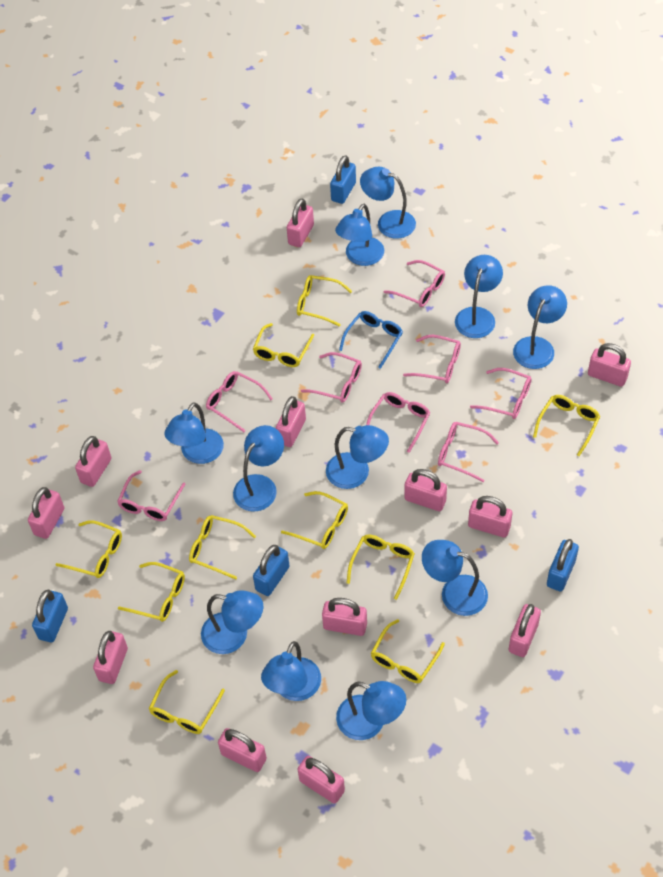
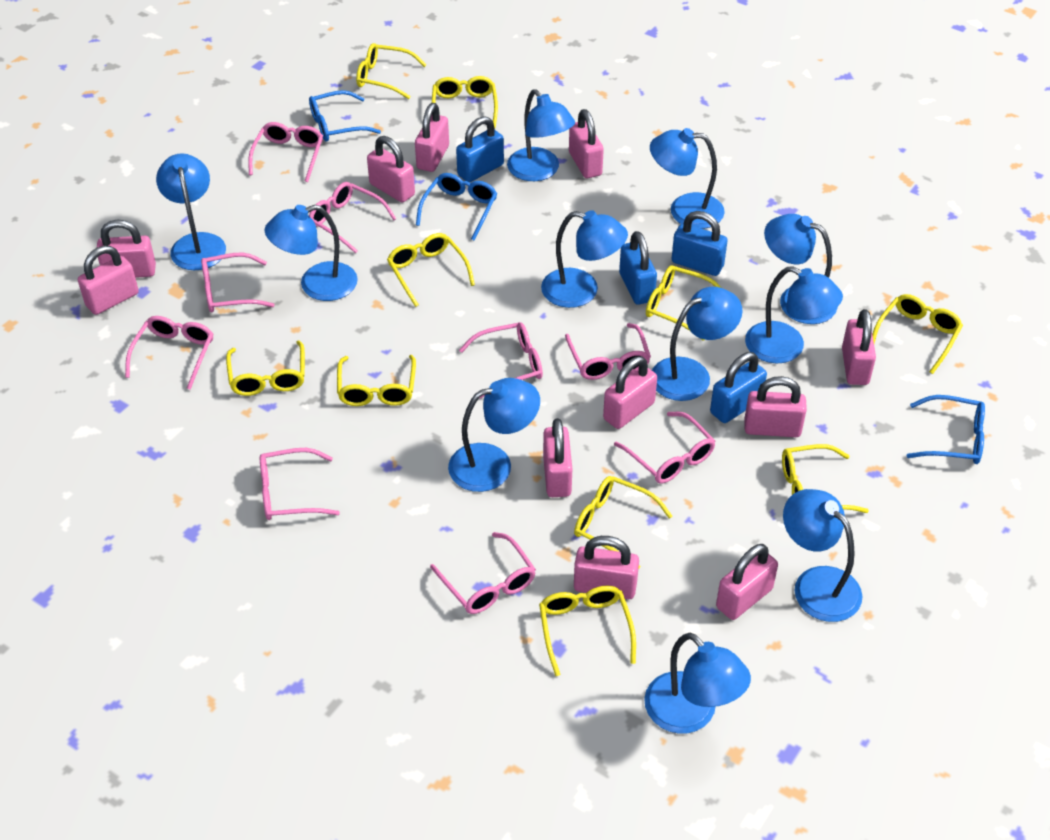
blue glasses: [339,311,403,369] = 1 -> [309,90,381,142] [416,173,497,240] [907,395,985,464] = 3
pink glasses: [117,470,185,521] [206,371,273,432] [301,352,362,403] [366,392,430,453] [384,260,445,307] [403,335,461,384] [438,422,499,482] [470,368,531,419] = 8 -> [125,316,213,390] [201,252,275,312] [248,122,323,182] [260,448,340,520] [309,182,397,253] [430,532,536,614] [459,322,543,399] [565,323,651,380] [614,412,715,484] = 9
pink padlock: [28,487,64,539] [75,436,111,487] [93,631,128,684] [218,728,267,772] [276,396,306,447] [287,199,314,247] [298,756,345,803] [322,598,367,636] [404,469,447,511] [468,496,512,538] [509,604,541,657] [588,343,631,387] = 12 -> [78,246,139,315] [97,220,156,278] [367,136,415,203] [415,103,449,172] [543,418,572,497] [569,109,604,178] [574,536,639,599] [603,356,657,429] [716,544,778,620] [744,376,807,437] [842,309,876,385] = 11

